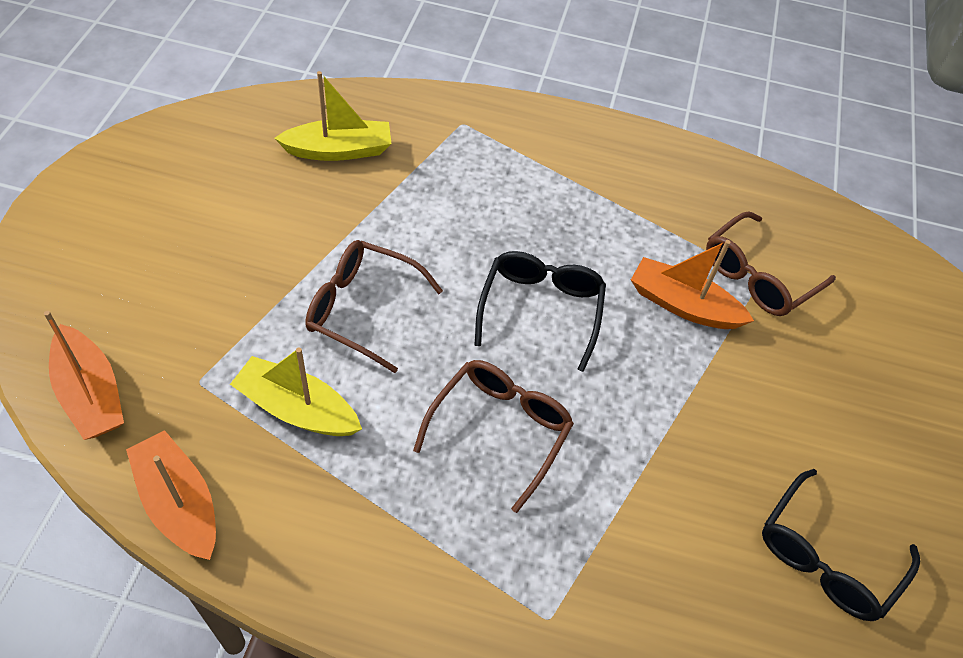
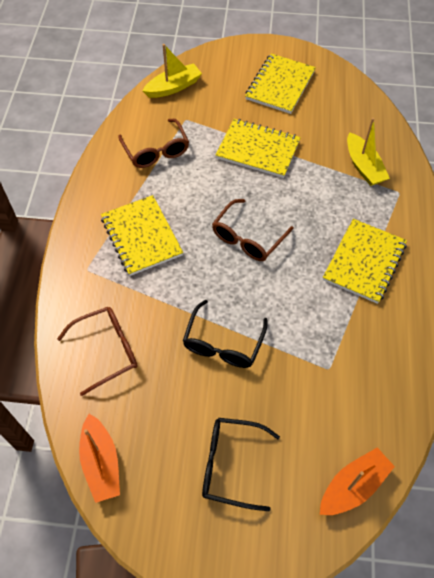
orange boat: [44,311,124,440] [126,430,216,560] [631,240,754,329] = 3 -> [79,414,120,503] [320,448,395,515] = 2
yellow notebook: none = 0 -> [101,195,183,276] [216,119,301,178] [245,53,316,114] [323,219,407,304] = 4

